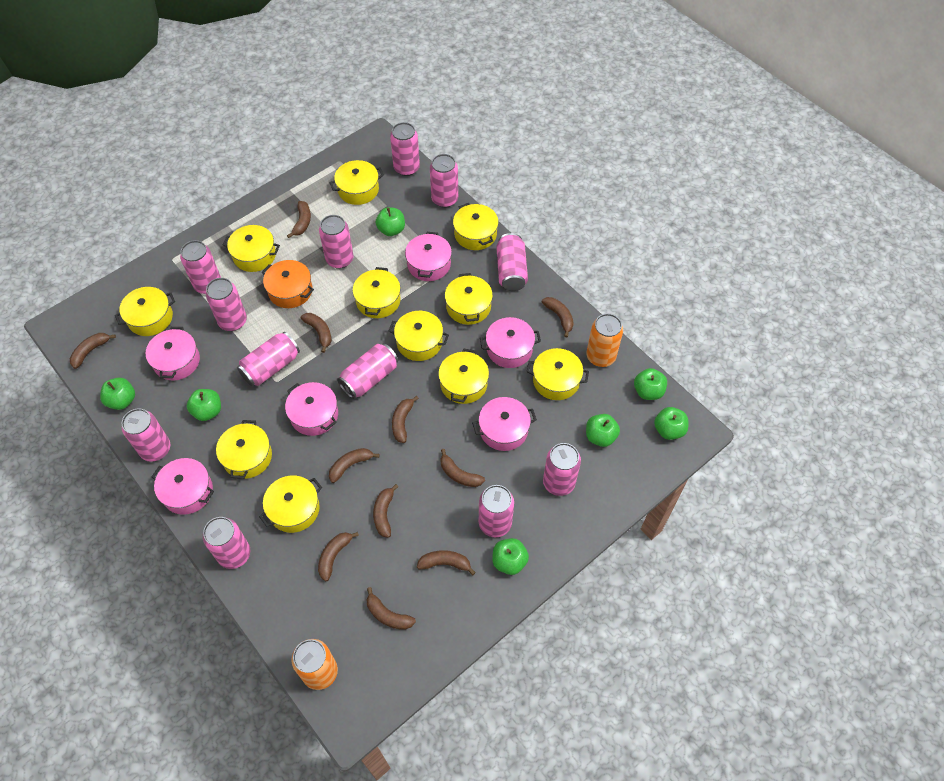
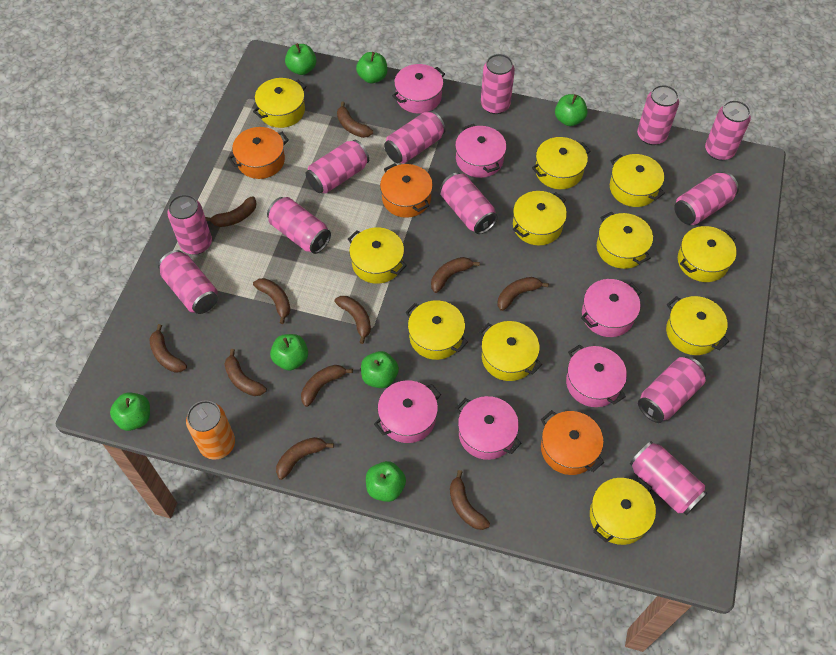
orange can: [291,639,338,690] [586,314,623,367] = 2 -> [186,400,235,460] = 1
orange pot: [262,260,314,308] = 1 -> [228,127,289,179] [380,163,433,218] [541,410,604,475] = 3

